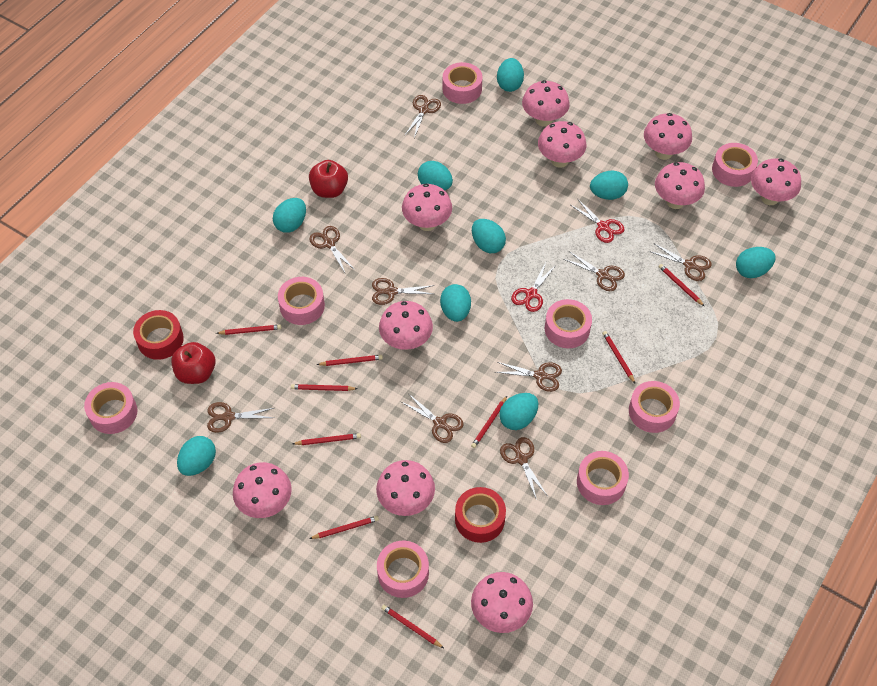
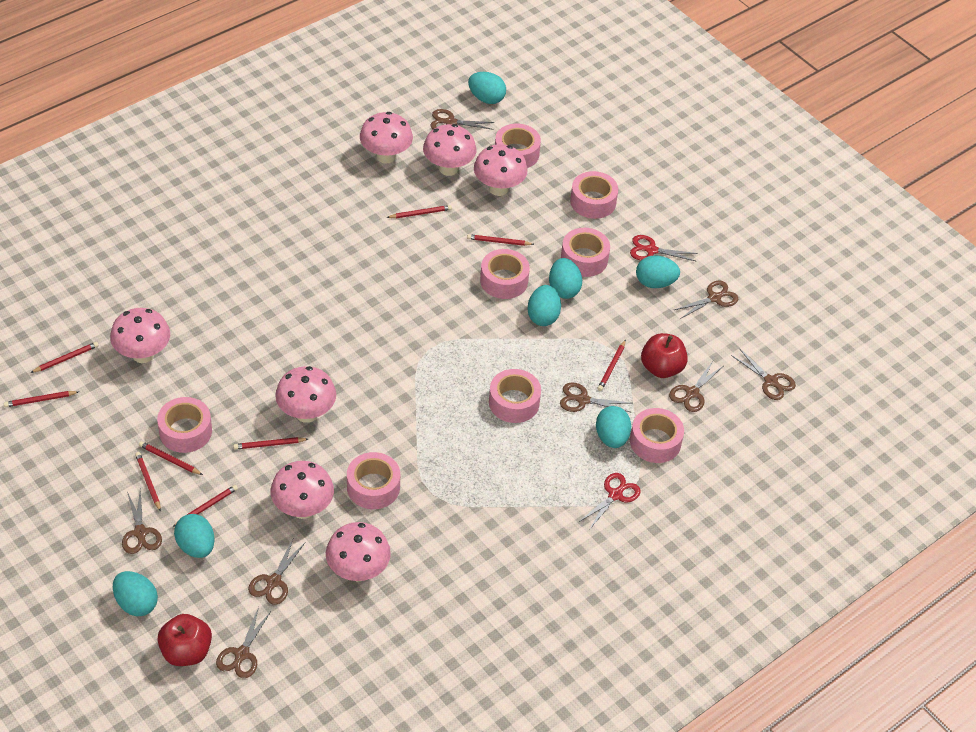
brown scissors: [207,402,274,433] [309,226,355,273] [372,278,435,305] [402,393,464,443] [405,95,441,138] [496,362,562,392] [500,437,547,500] [564,251,625,291] [649,243,712,281] = 9 -> [122,490,162,554] [216,607,272,678] [248,539,305,605] [430,109,494,130] [560,382,630,412] [669,361,723,412] [674,280,738,319] [731,348,796,400] = 8
pink mushroom: [233,462,292,518] [376,460,435,516] [379,301,433,350] [402,184,452,231] [471,572,533,633] [522,80,570,127] [538,121,587,168] [644,113,692,160] [655,162,705,209] [751,159,801,205] = 10 -> [110,308,170,363] [270,461,334,519] [275,366,336,423] [326,522,391,581] [360,112,413,164] [423,124,476,176] [474,144,528,196] = 7
red tape: [133,310,184,360] [455,487,506,543] = 2 -> none = 0
turquoise egg: [177,436,216,476] [273,198,306,233] [418,161,453,190] [440,284,471,322] [472,219,506,253] [497,58,524,92] [499,393,538,430] [590,171,628,200] [736,247,775,278] = 9 -> [113,571,158,616] [174,514,215,558] [468,72,506,104] [527,285,561,326] [549,258,582,299] [596,406,631,448] [636,256,680,288] = 7

